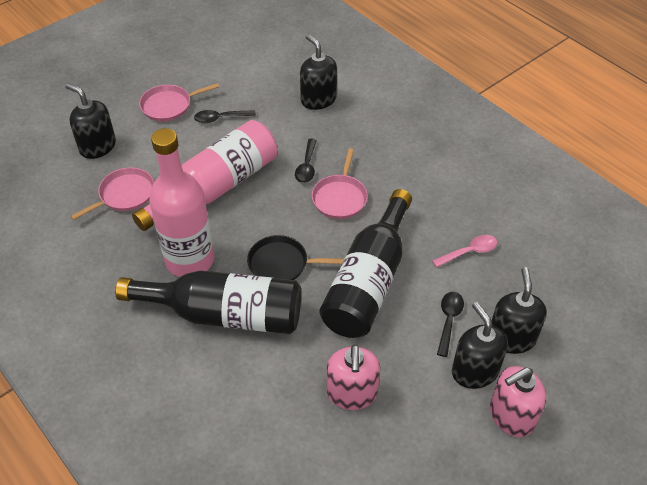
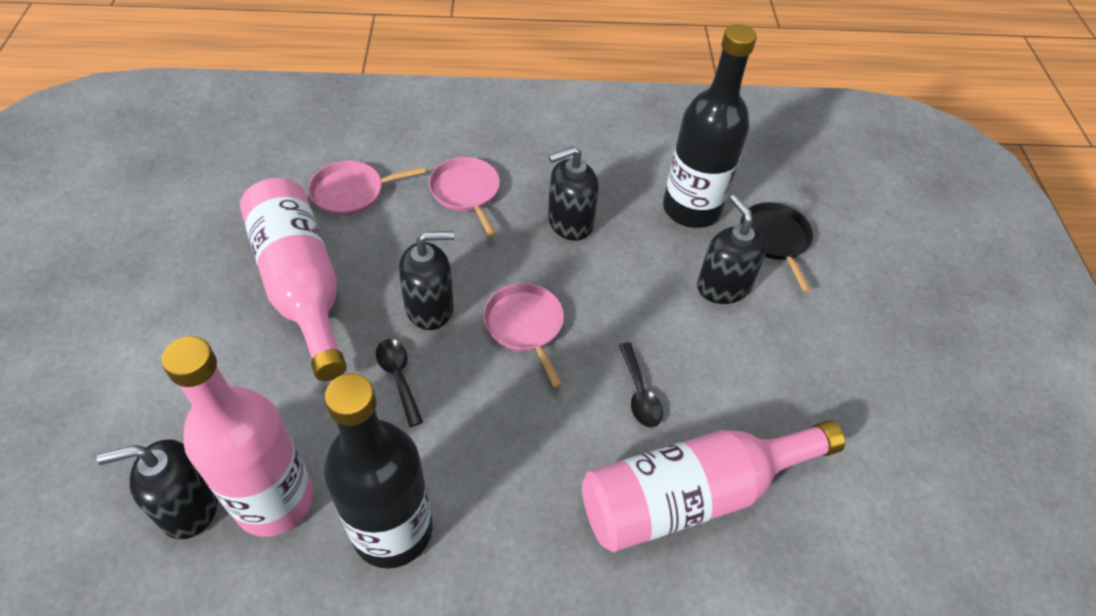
black spoon: [194,110,256,123] [295,139,317,183] [437,292,464,357] = 3 -> [376,339,423,427] [619,342,663,427] = 2
pink bottle: [132,120,277,231] [149,128,214,277] = 2 -> [161,336,314,537] [240,178,347,381] [582,420,845,552] = 3
pink soap dispenser: [327,344,380,410] [490,366,546,437] = 2 -> none = 0
pink spoon: [432,235,497,267] = 1 -> none = 0

